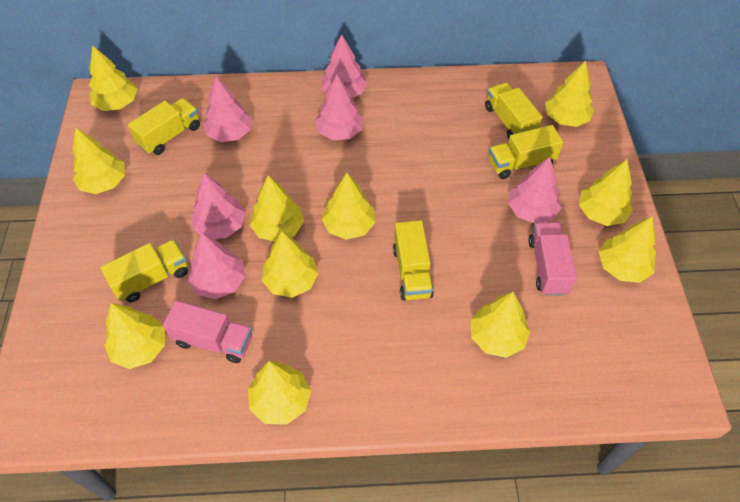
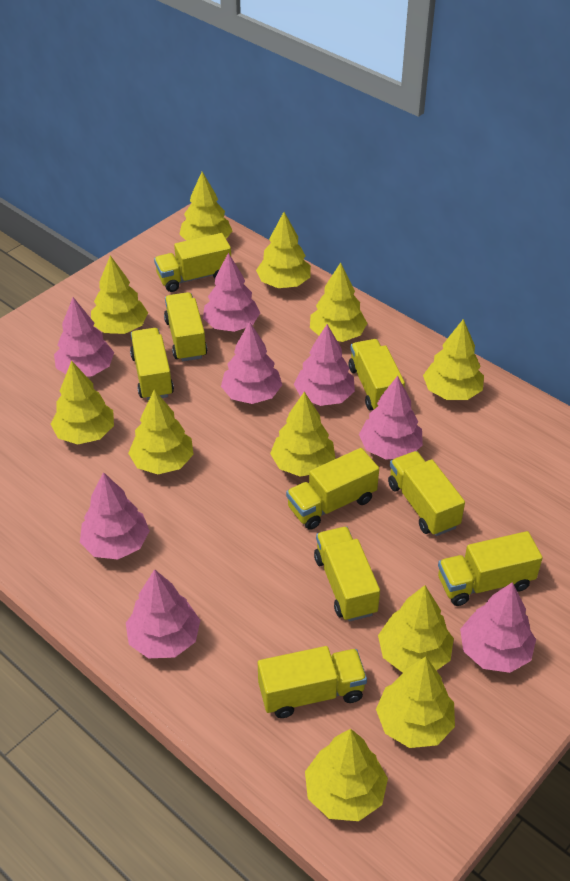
pink tree: [188,232,245,299] [191,173,245,239] [203,77,252,142] [315,75,363,140] [321,34,367,98] [508,157,562,224] = 6 -> [54,297,114,377] [80,472,150,560] [126,569,200,658] [203,253,260,332] [221,322,282,404] [294,324,355,406] [359,376,423,460] [460,582,536,673] = 8
pink truck: [163,301,252,363] [529,222,577,296] = 2 -> none = 0
yellow truck: [100,239,188,303] [128,98,200,155] [393,220,434,301] [485,82,543,139] [489,125,564,179] = 5 -> [130,328,174,400] [154,233,231,292] [164,292,207,361] [258,646,367,718] [286,448,379,530] [314,527,380,622] [349,339,405,411] [388,451,465,536] [438,531,543,606] = 9

